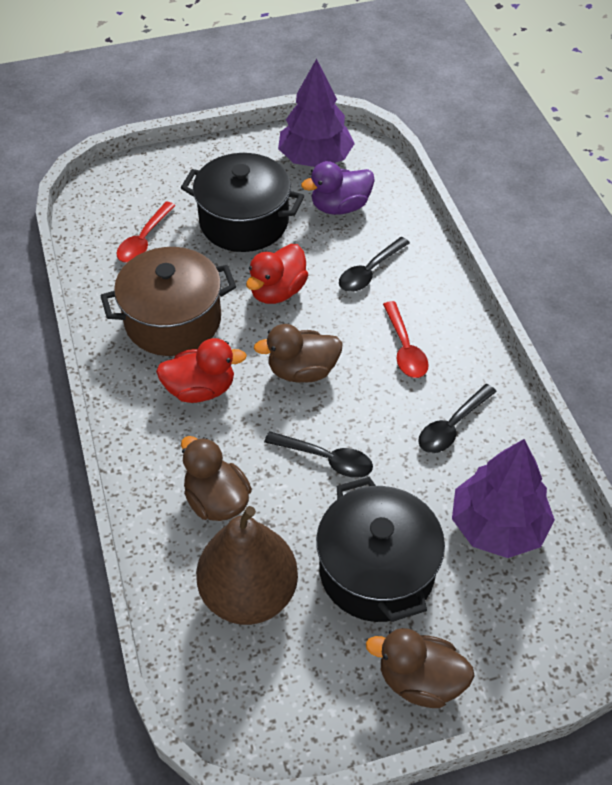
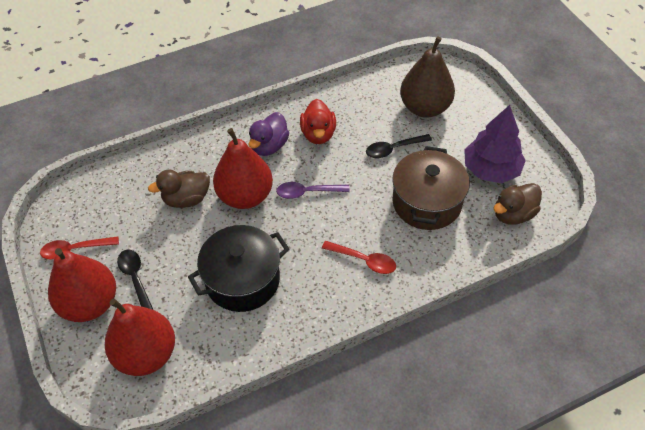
black pot: [181,153,304,252] [316,477,445,622] = 2 -> [188,225,290,312] = 1
black spoon: [264,431,373,478] [339,237,410,292] [418,384,497,453] = 3 -> [117,249,153,310] [366,134,432,158] = 2
brown duck: [181,436,252,521] [254,324,343,383] [366,628,474,708] = 3 -> [148,169,210,208] [494,183,542,225] = 2
purple spoon: none = 0 -> [276,182,350,199] = 1
purple tree: [278,59,355,167] [452,439,555,558] = 2 -> [464,105,526,183] = 1
red duck: [156,338,247,403] [246,244,308,304] = 2 -> [300,99,336,144] = 1
red pear: none = 0 -> [48,248,116,322] [105,299,175,376] [213,128,273,209] = 3

